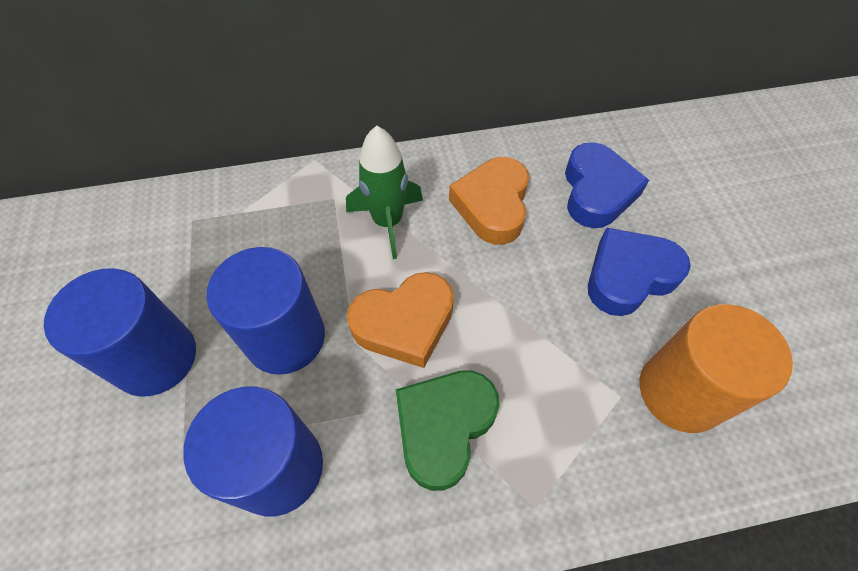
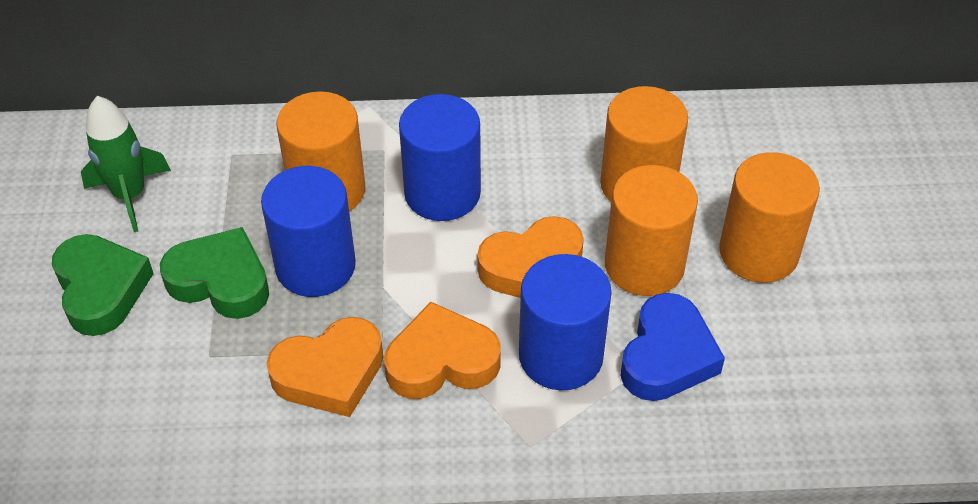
blue heart: [565,142,649,228] [588,227,691,316] = 2 -> [620,293,725,401] = 1
green heart: [396,370,500,491] = 1 -> [52,234,154,336] [160,227,269,319] = 2
orange cylinder: [640,304,793,433] = 1 -> [277,91,365,212] [600,86,688,202] [605,165,698,296] [719,152,820,283] = 4
orange heart: [347,272,454,368] [449,157,529,245] = 2 -> [267,317,383,417] [384,302,501,399] [477,216,584,298] = 3

